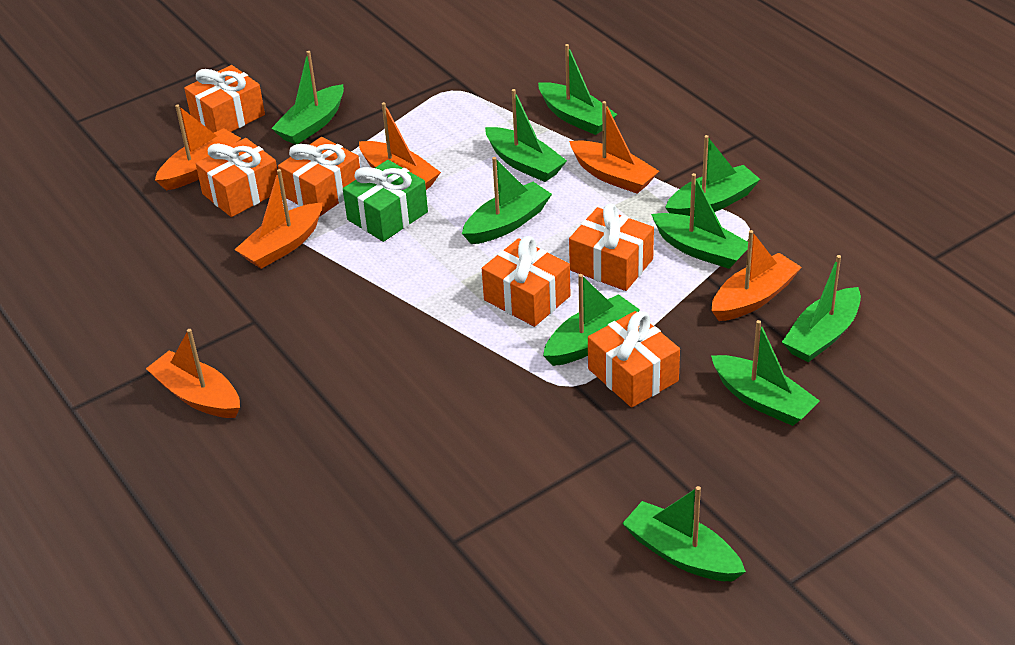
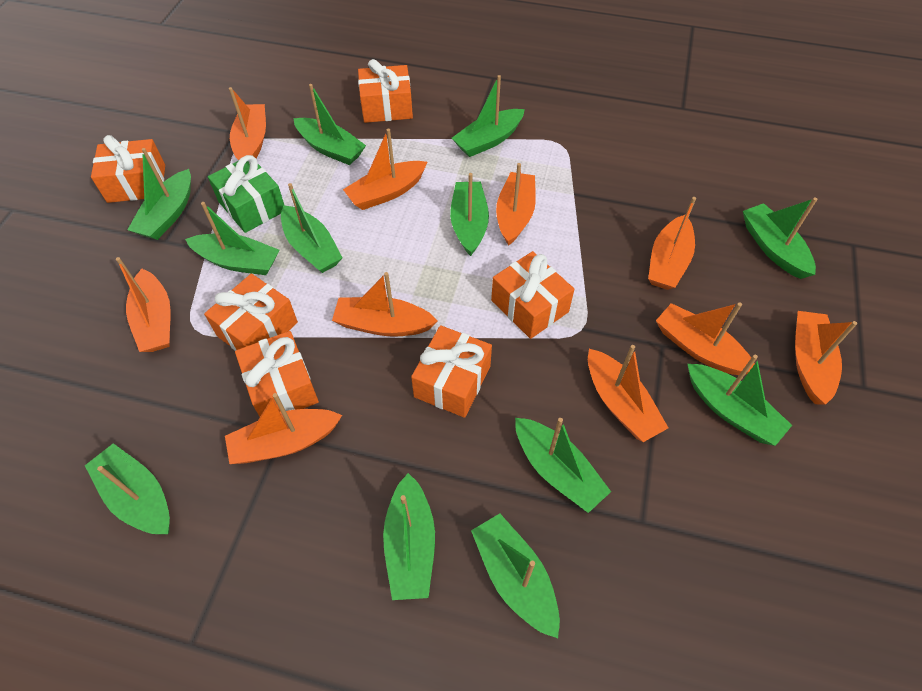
green boat: [271,51,344,145] [462,157,552,244] [485,89,567,182] [538,44,618,135] [543,274,640,366] [622,486,746,581] [651,173,748,269] [665,135,760,216] [711,320,820,426] [782,255,861,362] = 10 -> [85,443,170,534] [127,148,191,240] [185,202,280,275] [281,183,342,273] [294,84,366,165] [383,473,435,600] [450,173,489,256] [452,75,525,157] [471,514,560,638] [515,418,611,513] [688,355,792,446] [743,198,817,279] = 12
orange boat: [146,329,240,418] [155,104,241,190] [234,169,323,269] [359,102,441,190] [569,101,659,194] [712,230,802,321] = 6 -> [116,257,170,352] [225,393,342,464] [229,87,266,160] [332,272,438,337] [343,129,427,210] [496,163,536,246] [588,345,668,442] [648,197,696,290] [656,302,755,375] [795,311,857,405] = 10

